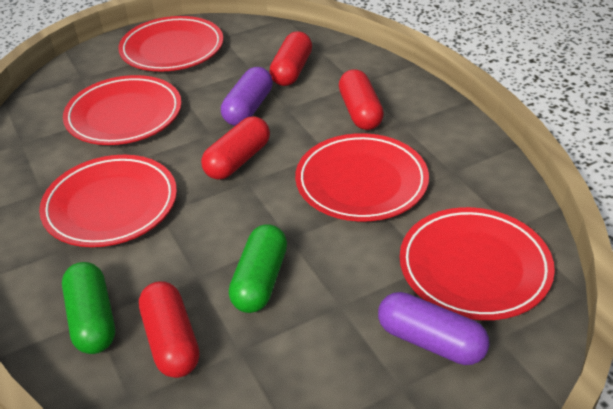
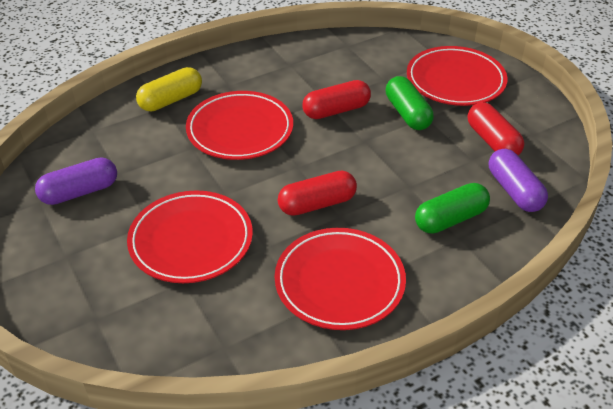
red capsule: [139,281,200,378] [201,116,270,180] [269,31,312,86] [339,69,384,130] = 4 -> [278,171,357,216] [302,80,371,119] [468,102,524,156] = 3
red plate: [39,155,177,247] [63,75,182,145] [118,16,223,71] [295,133,429,221] [400,207,555,320] = 5 -> [127,190,253,283] [186,91,293,160] [275,228,406,330] [407,46,508,106] = 4
yellow capsule: none = 0 -> [136,67,202,111] = 1

